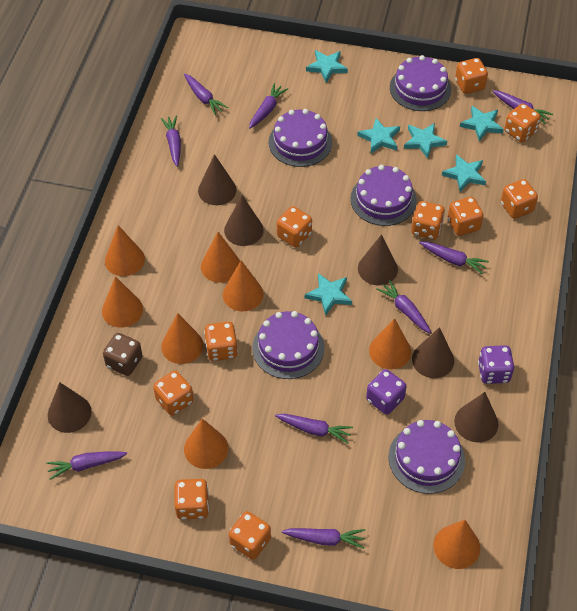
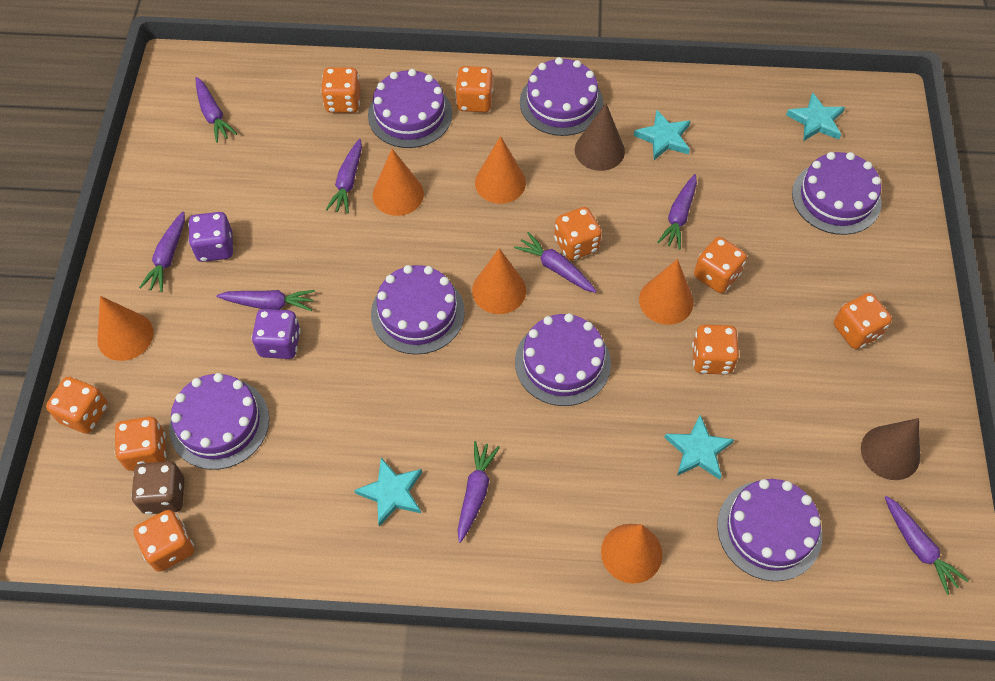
brown cone: [48,382,92,433] [198,154,237,205] [224,195,263,246] [358,234,398,286] [412,327,454,378] [454,392,498,442] = 6 -> [575,103,625,171] [861,418,920,480] = 2
orange cone: [102,276,143,328] [105,225,145,276] [161,313,203,364] [184,418,228,469] [201,232,240,283] [223,260,263,311] [369,318,411,369] [433,520,480,569] = 8 -> [97,296,154,361] [372,149,424,216] [472,248,526,314] [475,136,526,204] [601,524,662,584] [639,259,693,325] = 6
orange dice: [153,370,194,416] [174,479,209,519] [204,322,238,361] [229,511,271,560] [277,206,312,247] [411,201,445,240] [448,197,483,236] [455,58,488,94] [501,179,538,219] [504,103,541,142] = 10 -> [46,377,108,434] [115,417,166,471] [133,510,194,572] [321,67,360,113] [455,66,493,112] [554,207,602,261] [692,325,739,374] [694,237,747,293] [834,293,892,349] = 9
purple cake: [252,311,324,379] [269,109,332,167] [351,165,417,226] [389,420,465,494] [390,55,451,111] = 5 -> [169,373,269,470] [368,69,452,148] [371,265,465,355] [515,313,611,406] [520,57,604,136] [717,479,822,581] [792,152,882,235] = 7
purple carrot: [46,451,127,480] [160,116,181,167] [184,74,228,115] [249,83,288,129] [275,414,353,444] [282,528,365,549] [376,280,431,334] [419,242,489,275] [492,90,553,124] = 9 -> [139,211,185,292] [196,77,237,143] [216,290,315,311] [326,139,362,214] [458,441,500,543] [514,232,597,293] [657,174,697,250] [885,496,969,595] = 8
turquoise star: [305,273,352,315] [306,50,348,83] [357,118,400,153] [404,123,447,159] [442,154,486,192] [460,106,504,142] = 6 -> [354,458,422,527] [634,110,690,160] [664,415,735,479] [786,92,845,141] = 4

